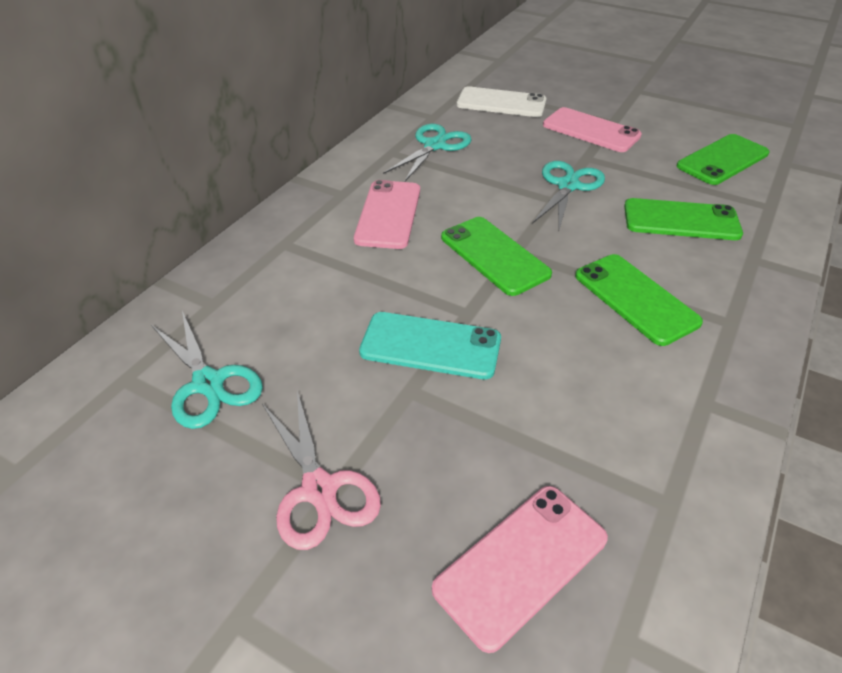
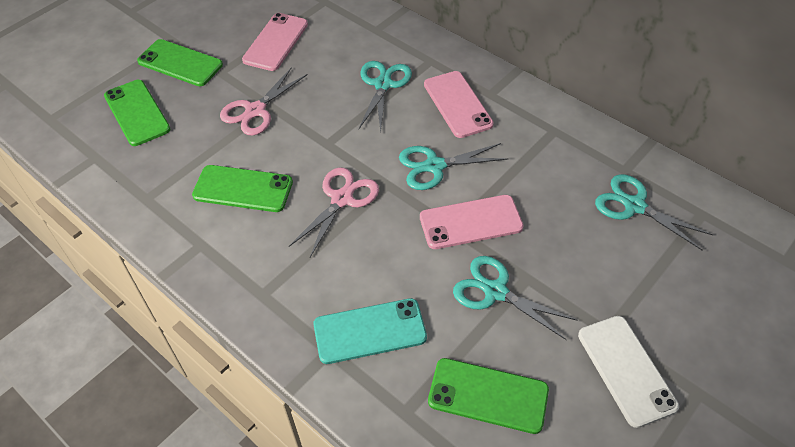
pink scissors: [262,391,381,550] = 1 -> [220,67,307,136] [289,168,379,257] = 2
turquoise scissors: [151,311,263,429] [383,124,472,182] [532,161,605,229] = 3 -> [359,61,412,132] [399,143,509,190] [453,256,578,340] [595,174,713,251] = 4

